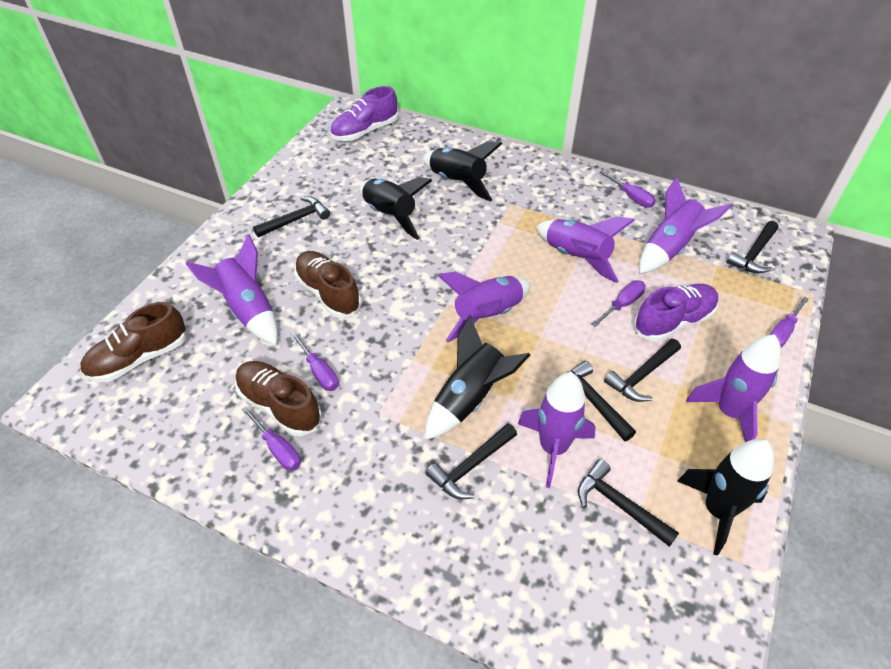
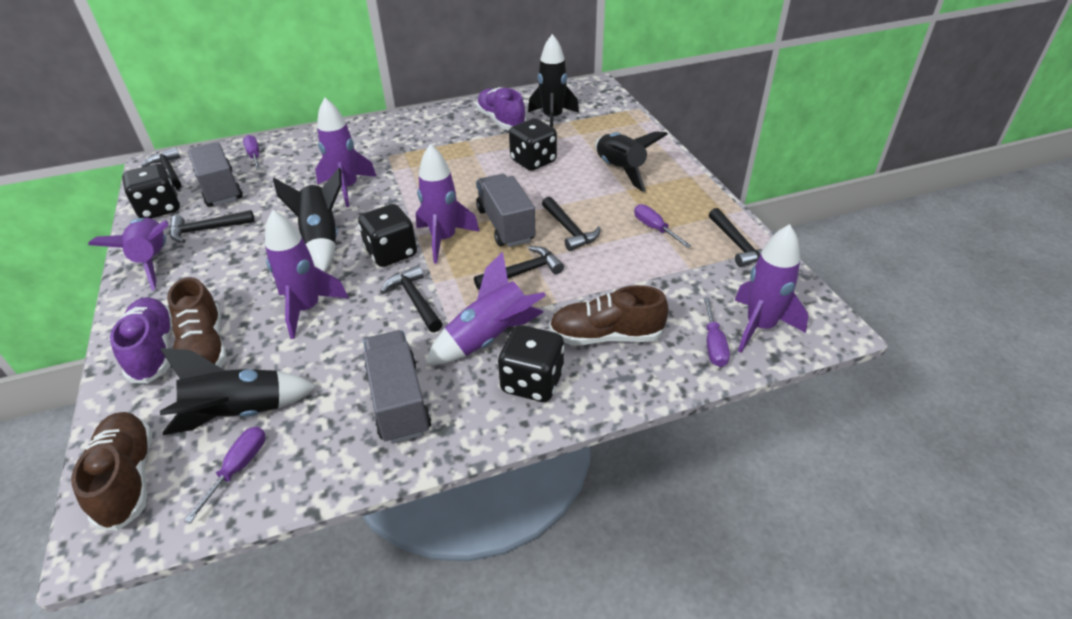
black dice: none = 0 -> [122,164,180,219] [358,204,417,267] [498,325,565,402] [509,118,557,171] = 4
grey truck: none = 0 -> [188,142,243,207] [363,330,431,444] [476,174,536,247] = 3
purple screwdriver: [241,406,301,471] [291,332,339,391] [592,280,646,327] [600,170,656,208] [770,297,809,347] = 5 -> [184,426,265,523] [243,135,261,170] [634,204,691,248] [704,297,730,367] = 4

